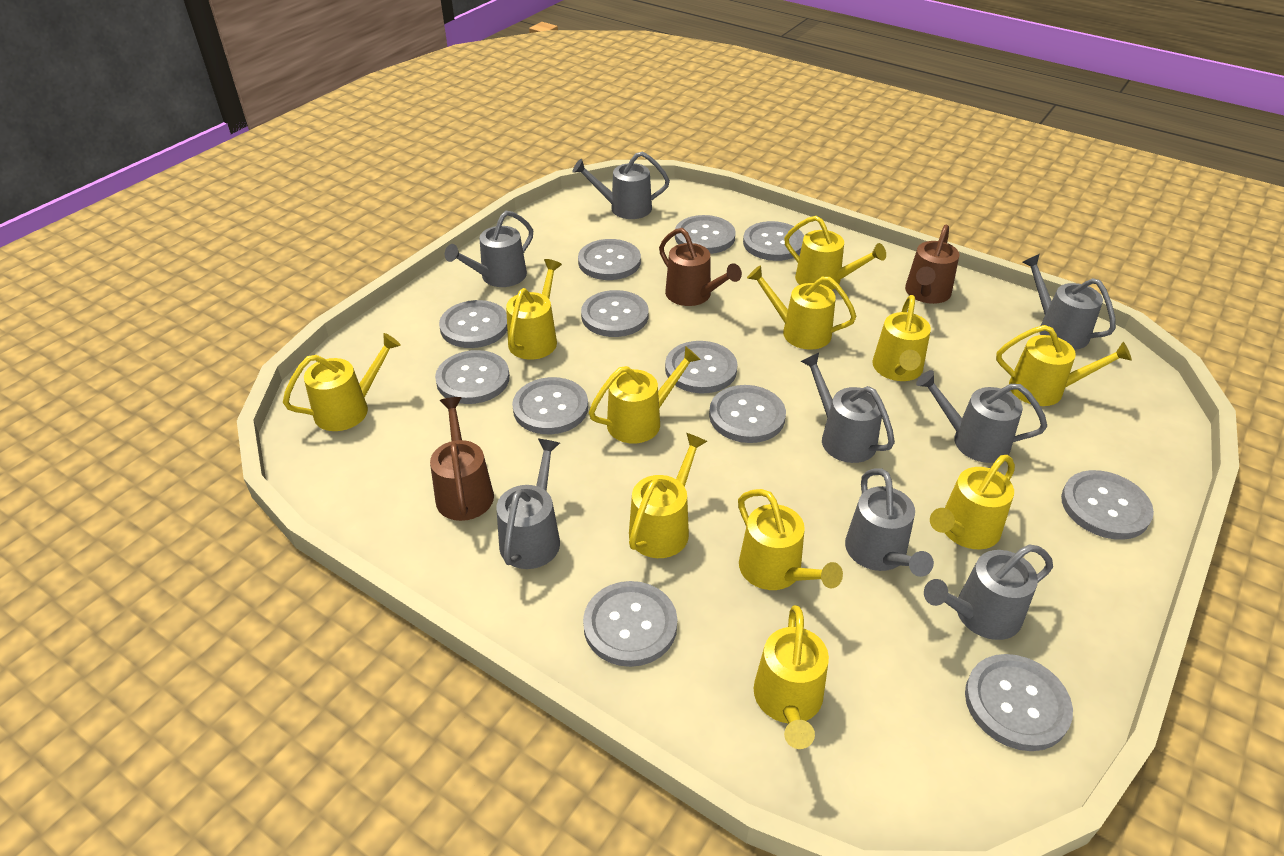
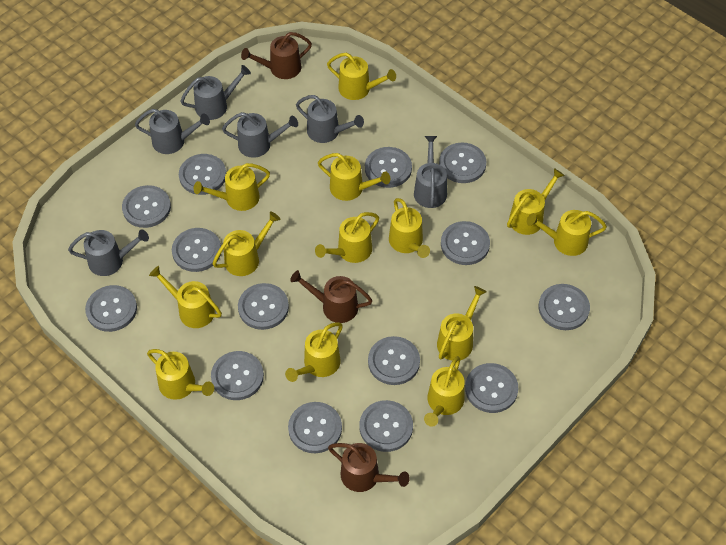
grey button: [435,350,510,404] [439,300,507,348] [512,377,588,434] [578,239,641,280] [581,290,648,337] [583,581,677,667] [665,341,738,393] [675,215,735,254] [709,385,786,443] [743,221,804,261] [965,654,1073,751] [1061,470,1154,540] = 12 -> [85,285,137,332] [122,185,171,228] [172,228,221,272] [179,154,226,195] [211,351,264,400] [238,283,289,330] [288,402,342,453] [359,400,413,452] [365,147,412,188] [368,336,420,385] [439,142,486,183] [441,221,490,265] [465,363,518,413] [538,284,590,330] = 14
grey watering can: [445,211,533,287] [497,439,560,569] [572,152,670,219] [800,353,895,463] [845,468,934,577] [916,370,1047,463] [924,544,1053,640] [1022,254,1116,350] = 8 -> [68,229,149,276] [135,109,210,154] [180,65,251,120] [222,112,298,158] [296,95,364,143] [414,136,447,208] = 6
yellow watering can: [283,333,401,431] [506,259,562,360] [589,346,701,443] [629,433,707,558] [738,489,843,590] [747,265,857,350] [753,605,829,749] [784,216,886,290] [872,295,931,381] [930,455,1015,549] [996,325,1132,406] = 11 -> [147,349,214,400] [149,266,222,328] [194,163,270,211] [213,211,281,276] [285,322,343,382] [315,212,379,263] [318,153,390,201] [327,53,396,100] [389,198,430,258] [424,356,465,427] [437,286,487,361] [507,168,565,235] [527,210,607,256] = 13

